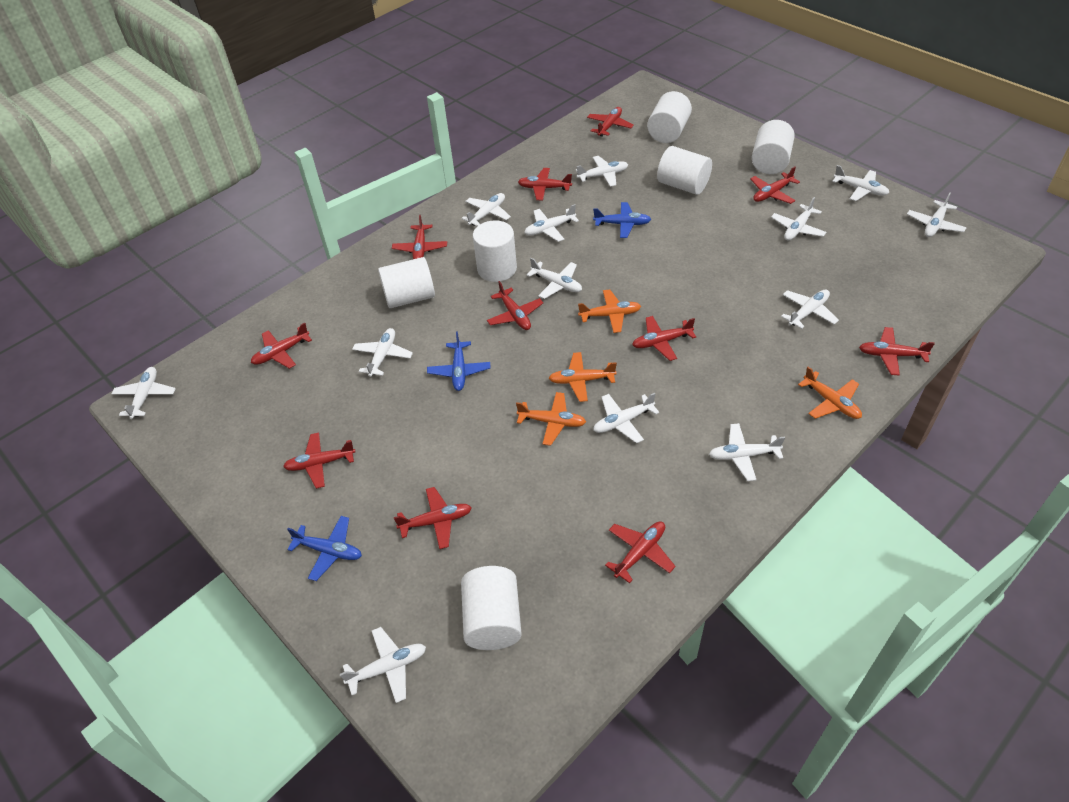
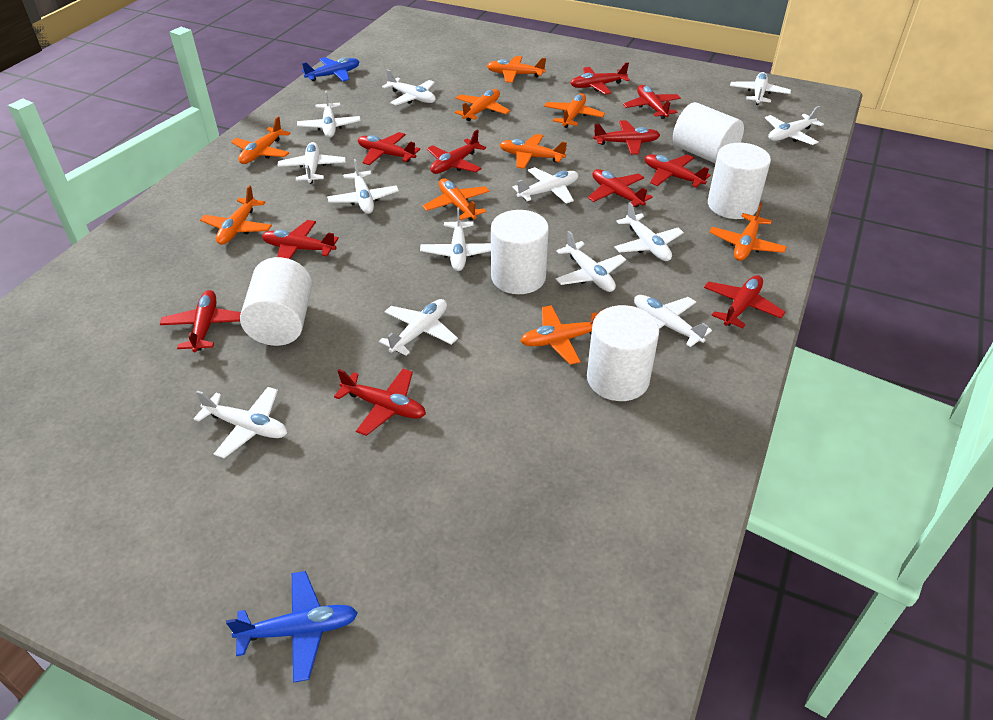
blue plane: [287,516,362,581] [427,331,490,391] [593,202,651,238] = 3 -> [226,571,358,683] [302,57,359,82] = 2
orange plane: [516,392,586,446] [549,352,617,402] [578,289,641,333] [798,367,862,419] = 4 -> [200,185,272,245] [231,116,290,164] [422,179,490,221] [455,89,510,121] [487,56,546,83] [499,134,567,169] [520,305,602,365] [544,93,605,128] [709,203,787,261] = 9
white cylinder: [378,257,435,308] [461,566,522,650] [473,220,517,282] [647,91,692,143] [657,146,712,195] [752,120,795,174] = 6 -> [240,257,312,346] [491,210,549,294] [587,305,659,401] [673,102,744,164] [708,143,771,219] = 5

